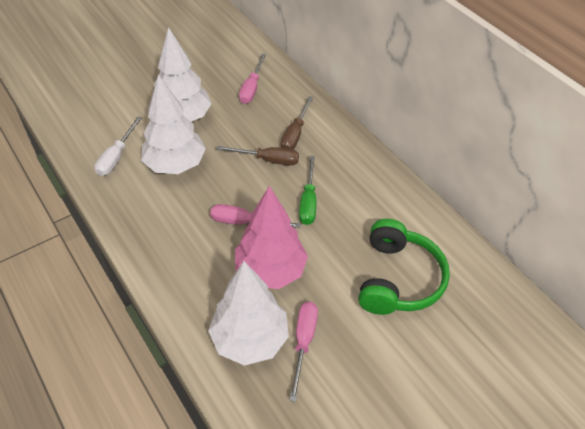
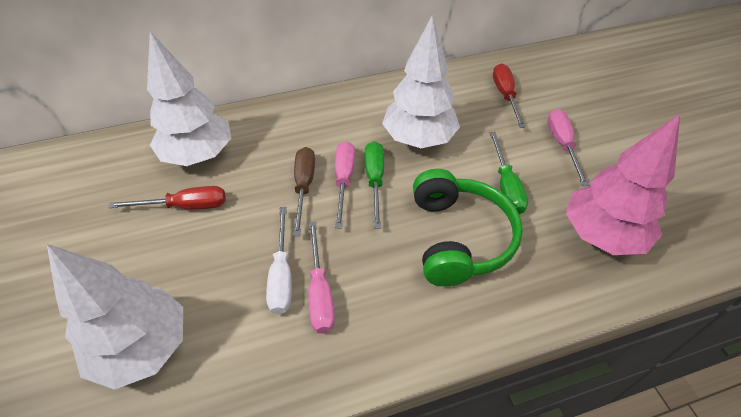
brown screwdriver: [216,146,299,165] [281,96,313,150] = 2 -> [293,147,315,236] = 1
green screwdriver: [299,156,316,225] = 1 -> [365,141,384,229] [489,132,528,214] = 2
red screwdriver: none = 0 -> [108,186,226,209] [493,64,526,128] = 2

